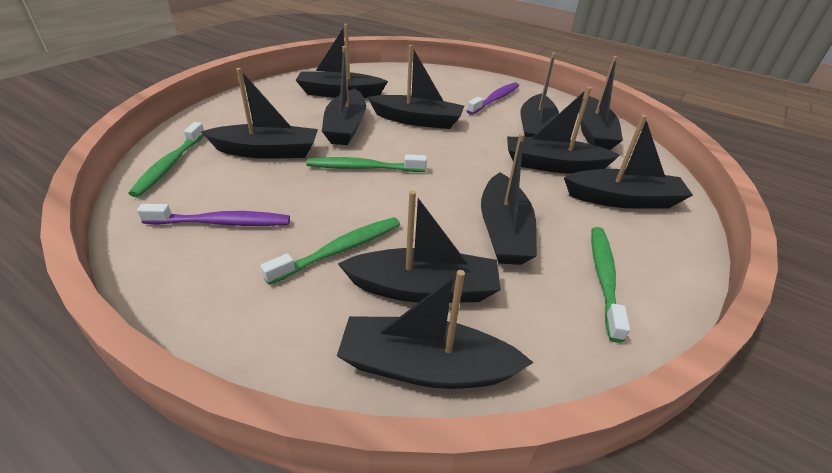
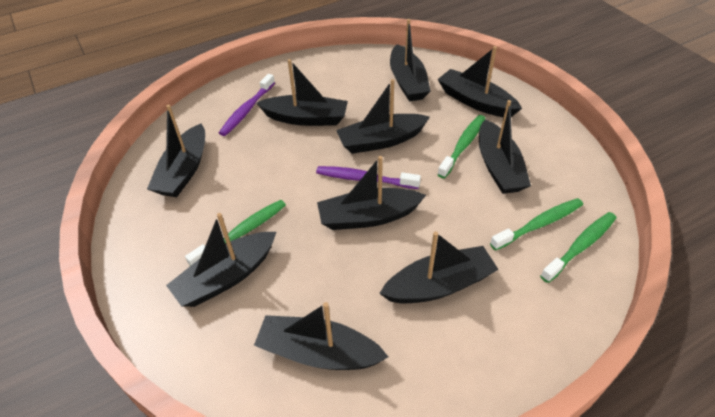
black boat: [201,68,318,159] [296,24,388,98] [322,46,366,145] [337,270,534,389] [338,190,501,303] [368,45,464,129] [481,133,537,265] [507,87,620,174] [520,52,559,137] [564,115,693,209] [579,56,623,150] = 11 -> [147,105,205,197] [166,213,276,307] [254,302,388,370] [257,59,348,126] [317,156,426,230] [336,79,430,154] [379,232,499,303] [390,19,431,101] [438,46,522,117] [479,100,531,194] = 10

